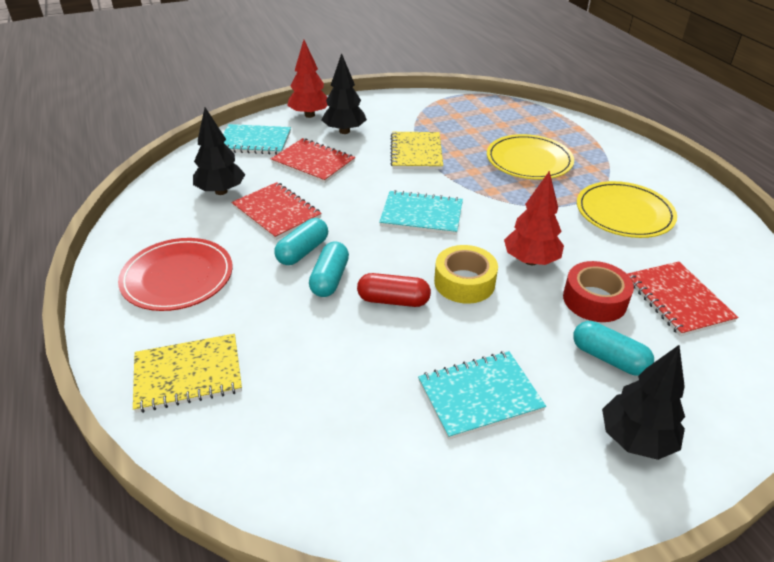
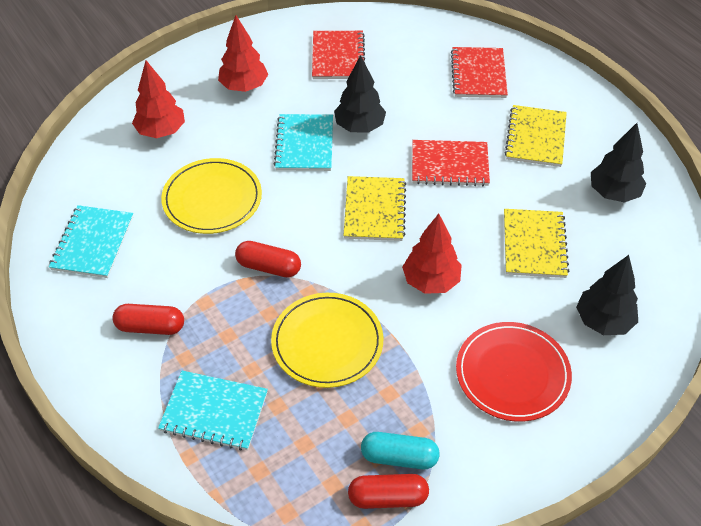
red capsule: [357,273,431,307] = 1 -> [112,304,184,335] [235,241,301,278] [348,474,429,509] = 3
red tape: [563,261,634,322] = 1 -> none = 0
red tree: [287,40,328,118] [504,171,564,265] = 2 -> [132,60,185,138] [218,15,268,92] [402,214,462,294] = 3
turquoise capsule: [274,218,328,265] [309,242,349,297] [573,321,654,376] = 3 -> [361,432,440,469] = 1
yellow notebook: [133,334,242,413] [390,132,443,169] = 2 -> [343,176,406,241] [504,209,569,278] [505,105,567,167] = 3
yellow tape: [434,245,498,304] = 1 -> none = 0

